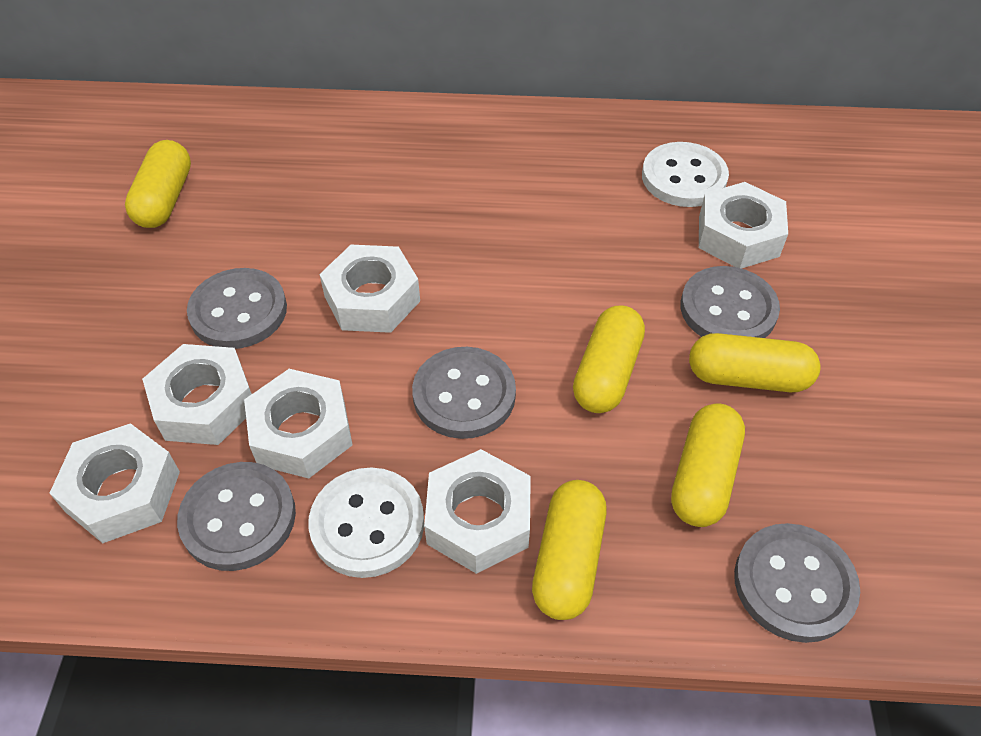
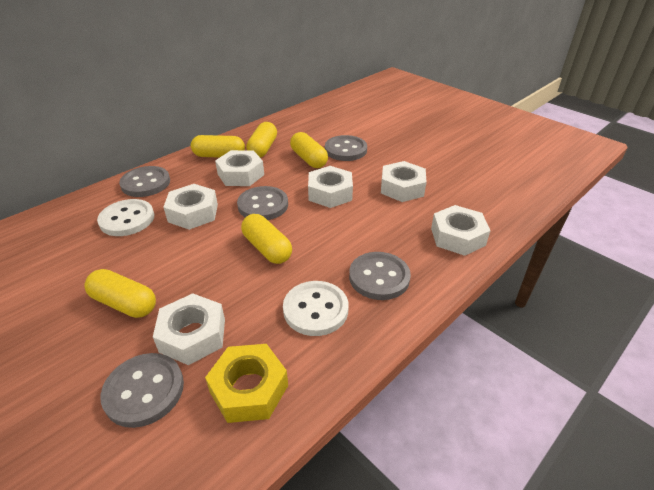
yellow nut: none = 0 -> [205,344,288,423] = 1

